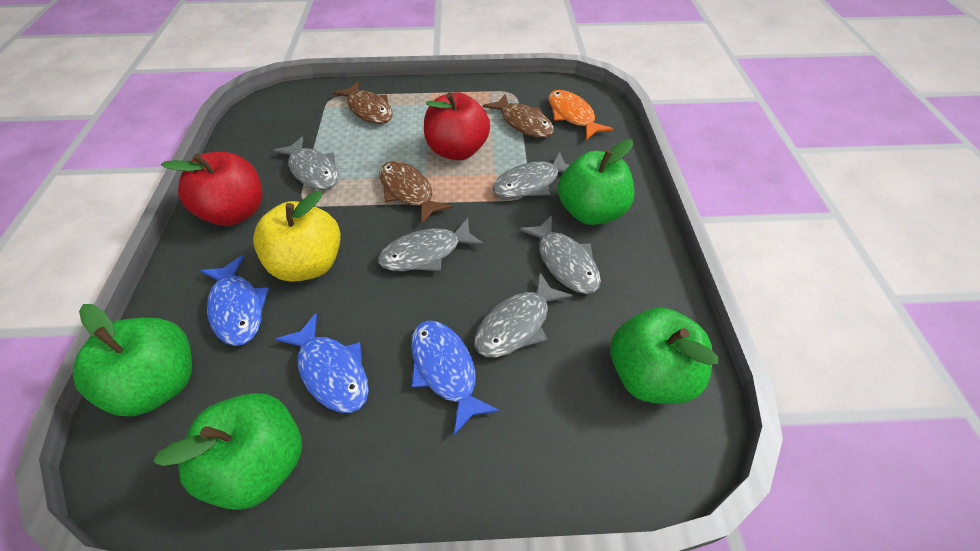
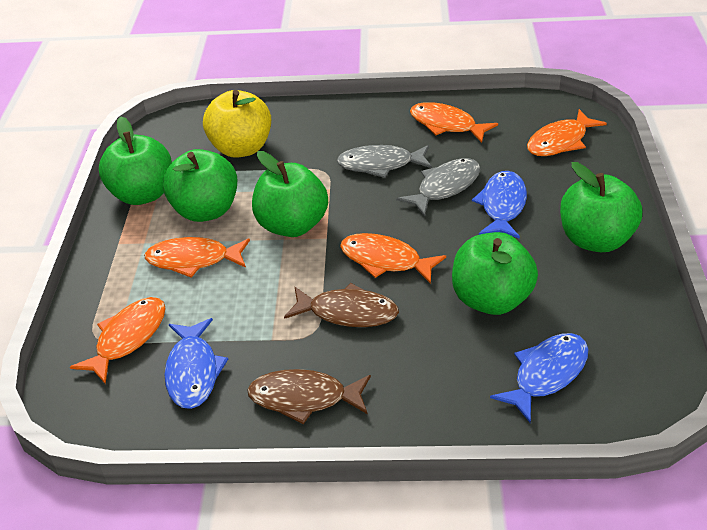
brown fish: [332,82,393,124] [379,161,453,224] [483,94,554,138] = 3 -> [247,369,371,424] [284,283,399,327] = 2
green apple: [73,304,192,416] [153,393,302,510] [558,139,635,225] [610,308,719,404] = 4 -> [99,117,172,205] [163,149,237,222] [252,151,328,237] [452,232,538,315] [560,162,642,252] = 5
grey fish: [272,136,339,190] [378,218,484,271] [474,273,573,357] [492,152,570,198] [519,215,601,294] = 5 -> [337,145,432,178] [396,158,480,217] = 2
orange fish: [548,90,613,140] = 1 -> [70,297,166,384] [144,237,250,278] [340,233,446,284] [410,102,498,143] [527,109,607,156] = 5
red apple: [161,152,263,226] [424,92,490,160] = 2 -> none = 0

